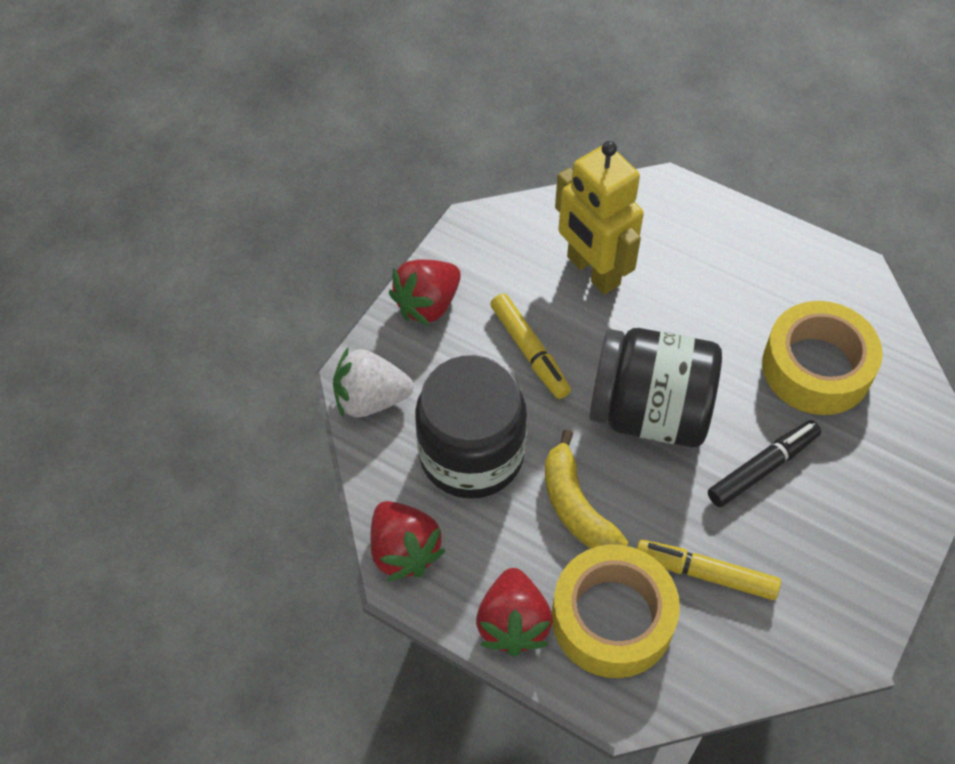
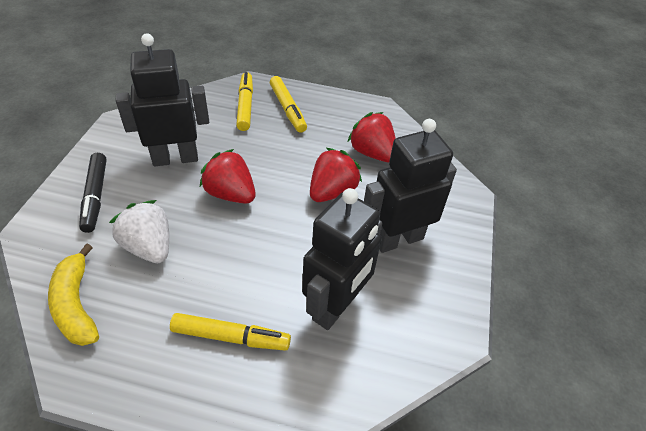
black jar: [415,355,527,499] [589,328,722,447] = 2 -> none = 0
black robot: none = 0 -> [116,33,209,166] [302,188,382,330] [364,119,457,253] = 3
yellow marker: [490,293,571,399] [637,539,781,600] = 2 -> [170,313,291,351] [236,72,253,131] [270,76,307,133] = 3
yellow robot: [555,141,644,295] = 1 -> none = 0
yellow tape: [552,545,680,678] [762,301,883,415] = 2 -> none = 0

